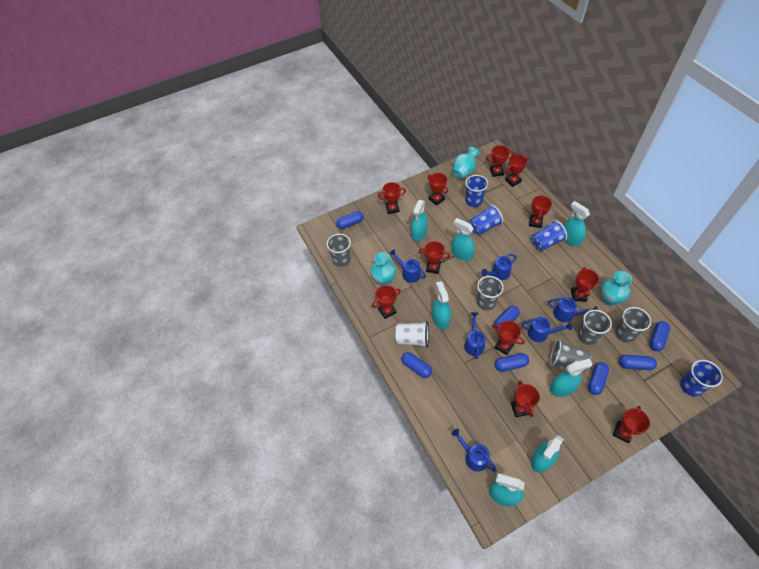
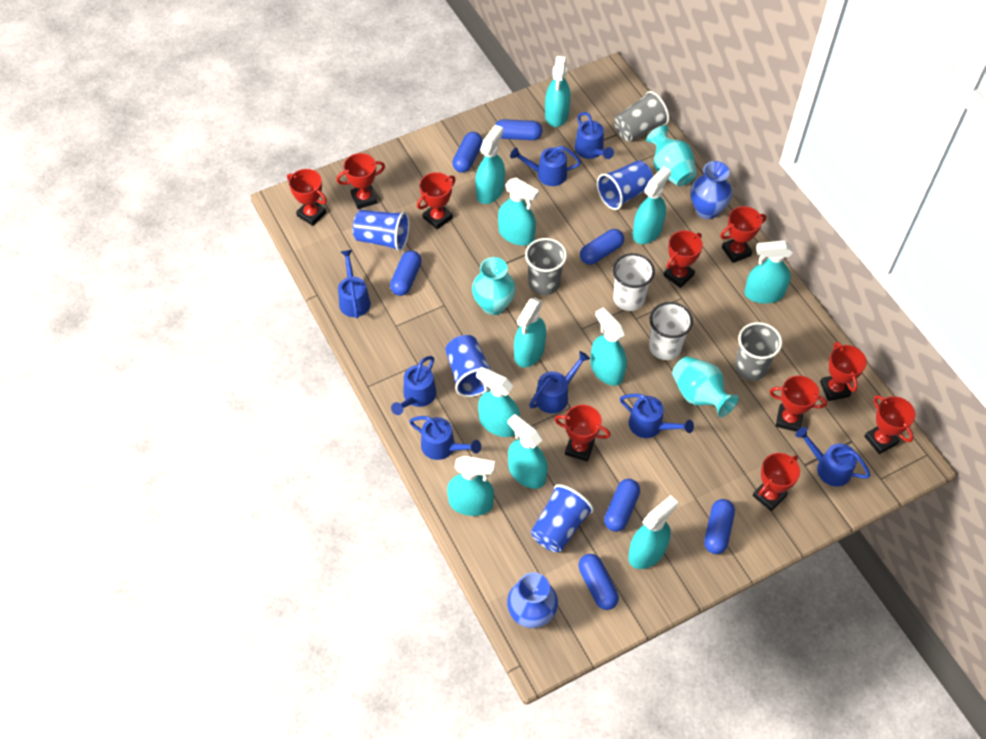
blue vase: none = 0 -> [507,572,558,628] [691,161,732,219] = 2
blue watering can: [389,249,426,283] [451,429,497,472] [464,312,486,359] [481,254,517,280] [521,317,572,342] [548,297,598,322] = 6 -> [338,250,371,318] [391,356,437,415] [409,416,481,460] [510,146,581,186] [529,351,590,413] [574,112,614,159] [620,394,694,438] [795,427,871,486] = 8
grey cup: [327,234,351,267] [477,276,504,310] [550,339,592,372] [578,310,612,345] [615,307,651,343] = 5 -> [525,238,567,295] [614,91,669,142] [735,322,782,381] = 3
red trophy: [372,285,401,319] [378,182,406,214] [419,241,450,274] [428,173,448,206] [486,145,514,177] [493,321,525,355] [505,154,528,187] [511,381,540,417] [529,195,552,228] [571,267,599,301] [613,406,650,443] = 11 -> [287,169,327,226] [336,153,385,209] [417,172,456,230] [554,405,611,462] [664,230,703,288] [720,206,766,263] [753,453,800,511] [769,376,827,432] [820,342,867,401] [864,395,916,454] = 10
turquoise spray bottle: [411,200,428,241] [432,281,451,329] [452,218,475,261] [489,473,525,507] [531,435,564,473] [550,359,592,397] [563,201,590,247] = 7 -> [447,456,495,516] [475,125,505,204] [476,367,520,437] [498,178,539,246] [508,414,548,489] [514,297,546,367] [545,56,571,127] [590,307,627,386] [628,495,678,569] [633,166,671,244] [744,240,793,304] = 11
white cup: [395,321,429,348] = 1 -> [613,253,655,311] [649,302,693,360] = 2

